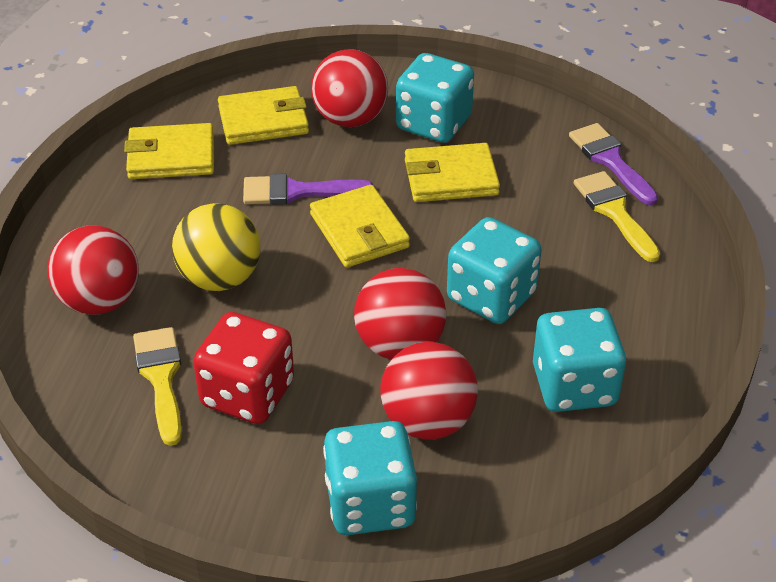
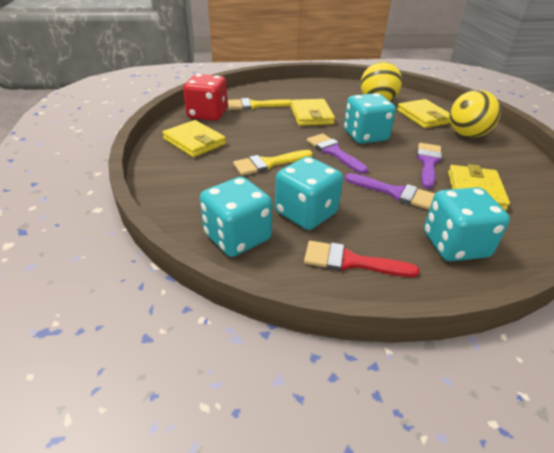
purple brush: [243,174,373,205] [569,123,658,205] = 2 -> [307,134,368,174] [345,173,435,210] [417,143,442,189] = 3
red ball: [47,226,139,315] [311,49,388,127] [354,268,446,360] [381,342,478,440] = 4 -> none = 0
red brush: none = 0 -> [304,241,419,277] = 1
yellow ball: [172,203,261,291] = 1 -> [360,61,402,101] [449,90,501,138] = 2

